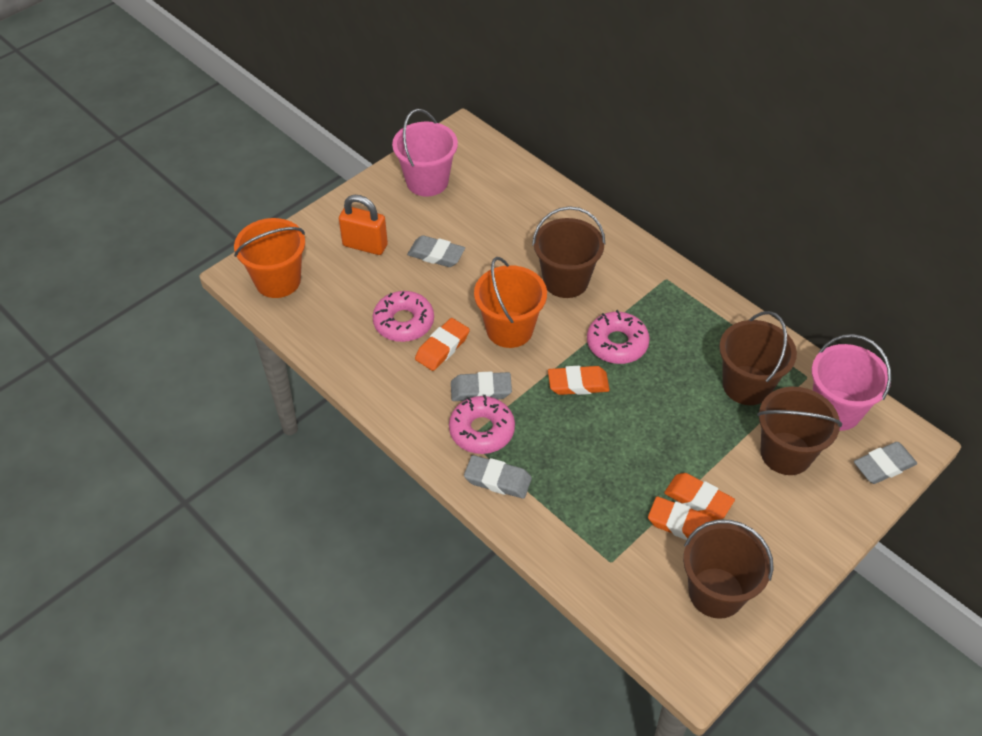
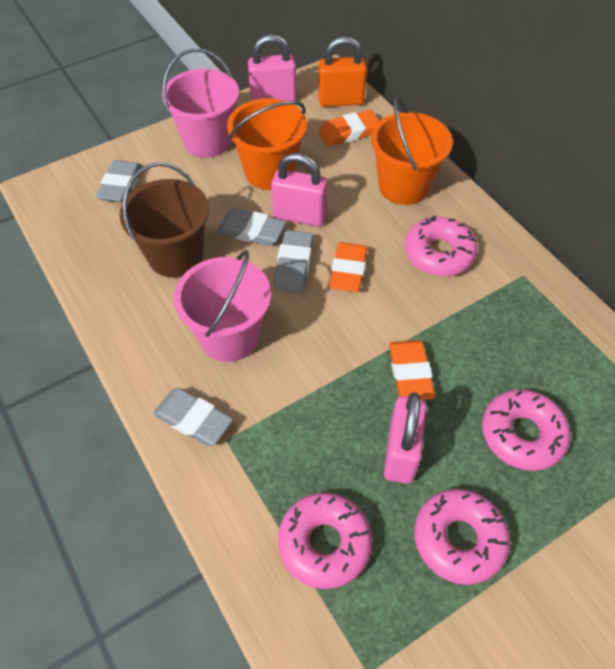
brown bucket: [532,206,605,298] [683,520,774,619] [719,311,797,405] [757,387,842,475] = 4 -> [119,162,209,278] = 1
orange eraser: [415,318,470,371] [548,366,610,395] [648,496,714,540] [664,473,735,520] = 4 -> [318,110,379,146] [329,242,368,292] [389,340,436,400] = 3
pink donut: [373,291,434,342] [449,395,515,454] [587,310,650,364] = 3 -> [278,493,373,589] [405,216,477,276] [415,489,510,585] [482,389,571,471] = 4
pink padlock: none = 0 -> [248,34,296,101] [271,153,328,226] [384,392,427,484] = 3

